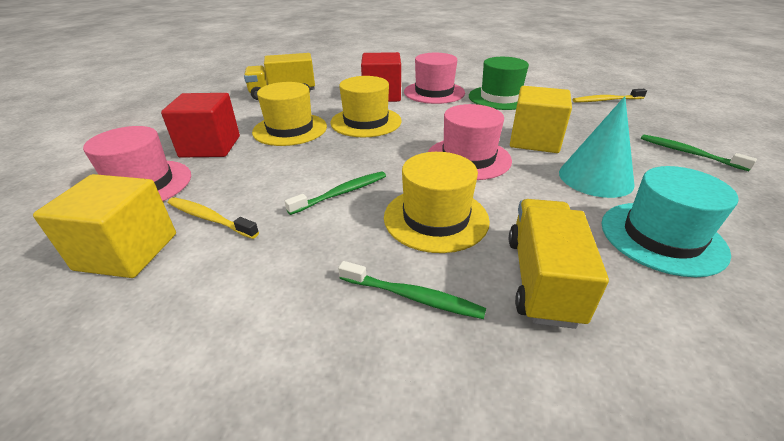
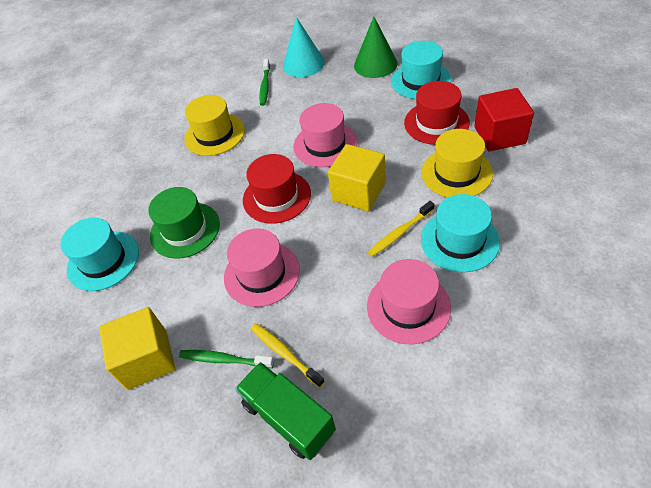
green cone: none = 0 -> [354,17,397,78] = 1
green toothbrush: [285,171,386,215] [338,261,486,319] [641,134,757,171] = 3 -> [179,350,274,368] [259,59,270,106] = 2
green truck: none = 0 -> [235,362,336,460] = 1
red cube: [161,93,240,158] [361,52,401,102] = 2 -> [474,88,534,151] = 1
red hat: none = 0 -> [243,154,311,224] [404,81,470,145] = 2
turquoise hat: [601,166,738,277] = 1 -> [60,218,139,291] [391,41,451,99] [421,194,500,273] = 3
yellow hat: [252,82,327,146] [330,76,402,137] [384,152,490,253] = 3 -> [184,95,245,156] [421,129,493,198] = 2
yellow truck: [244,53,315,100] [509,199,609,329] = 2 -> none = 0

